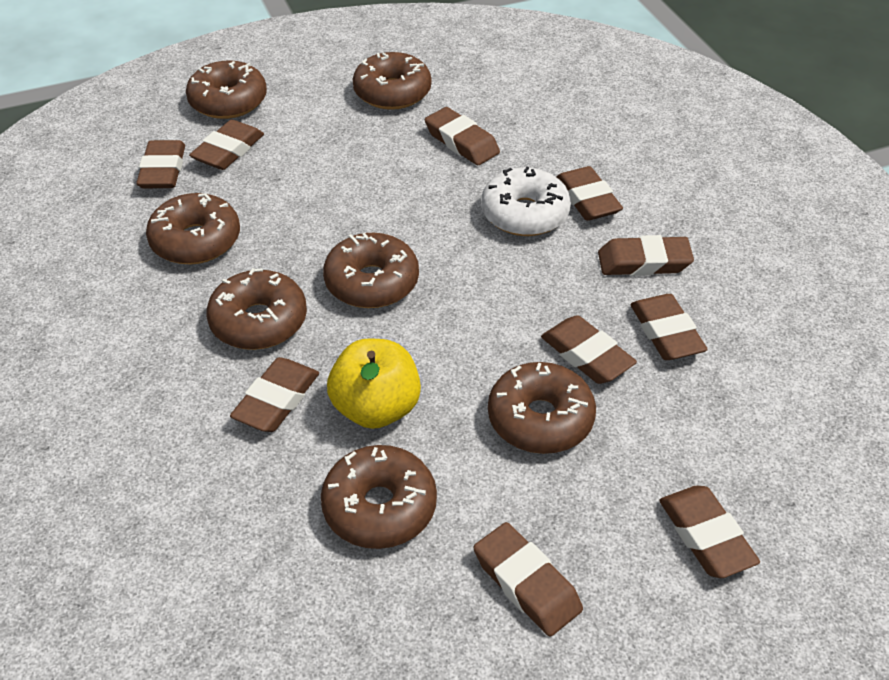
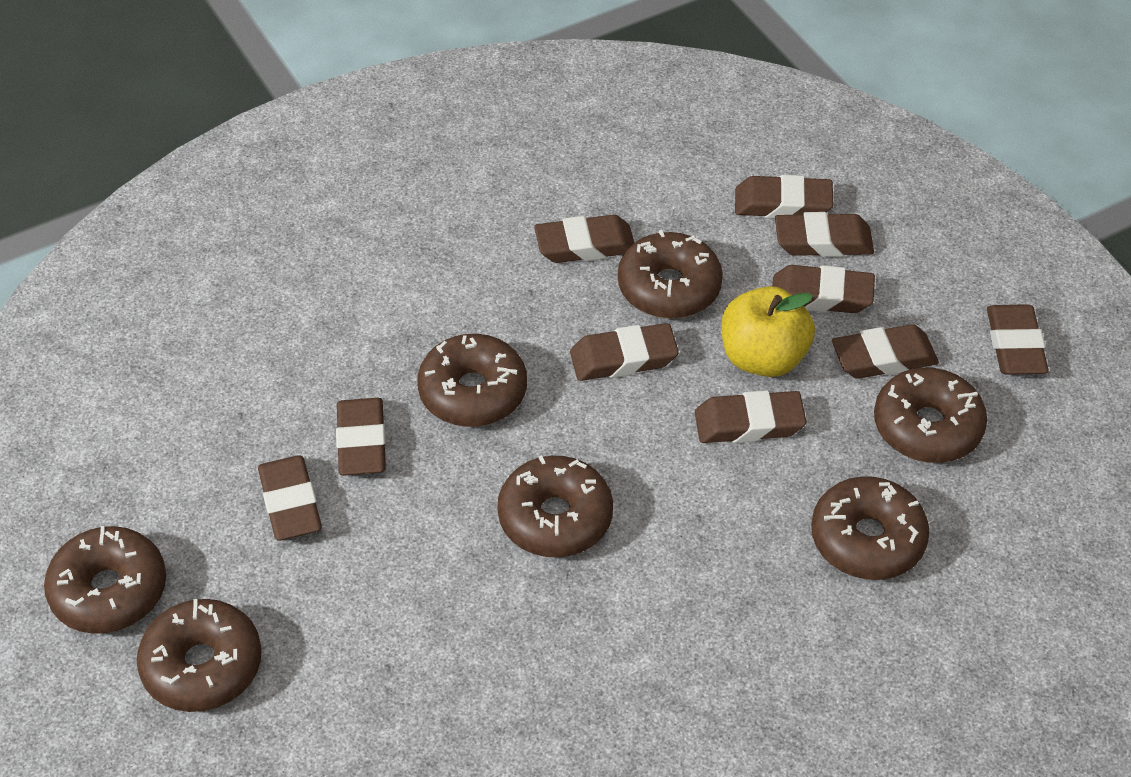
white donut: [481,167,571,236] = 1 -> none = 0

